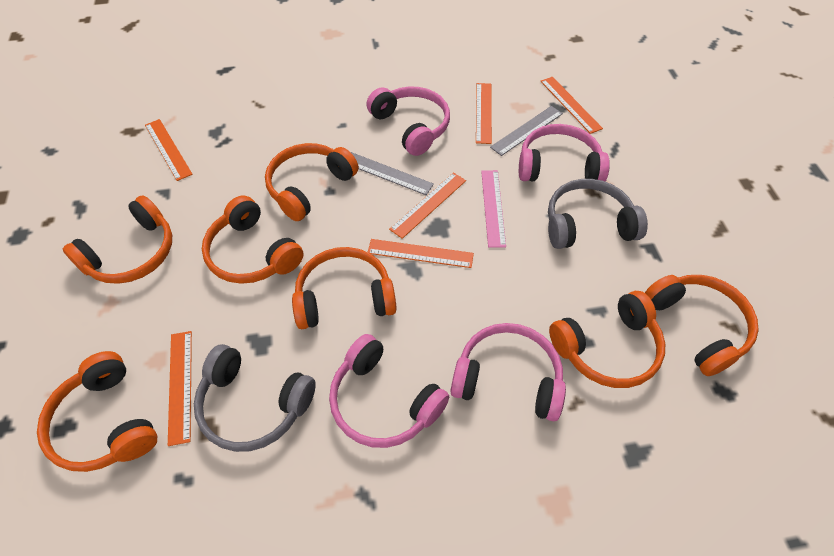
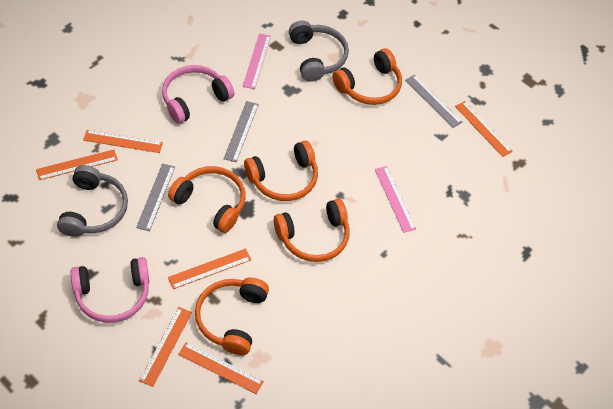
grey ruler: [351,152,434,195] [490,106,563,156] = 2 -> [136,163,175,231] [224,101,259,162] [405,75,462,128] = 3
orange headphones: [37,351,157,472] [63,195,172,284] [202,196,303,284] [265,143,359,221] [292,247,397,329] [549,291,665,388] [645,275,759,376] = 7 -> [168,166,246,233] [195,277,269,355] [244,141,318,201] [274,199,350,262] [332,48,402,105] = 5
pink headphones: [329,334,449,448] [366,87,450,156] [451,323,566,421] [519,124,610,182] = 4 -> [70,257,149,323] [162,65,234,124] = 2
pink ruler: [481,170,506,248] = 1 -> [243,33,271,89] [375,166,416,233] = 2

